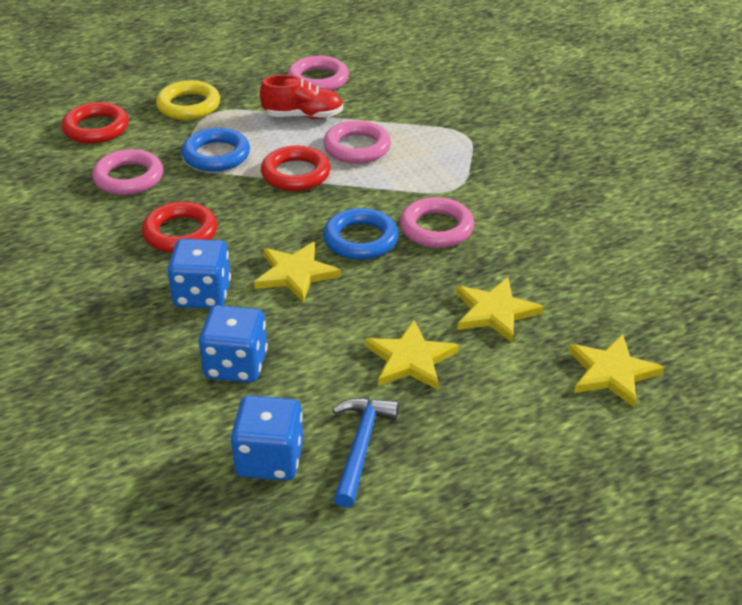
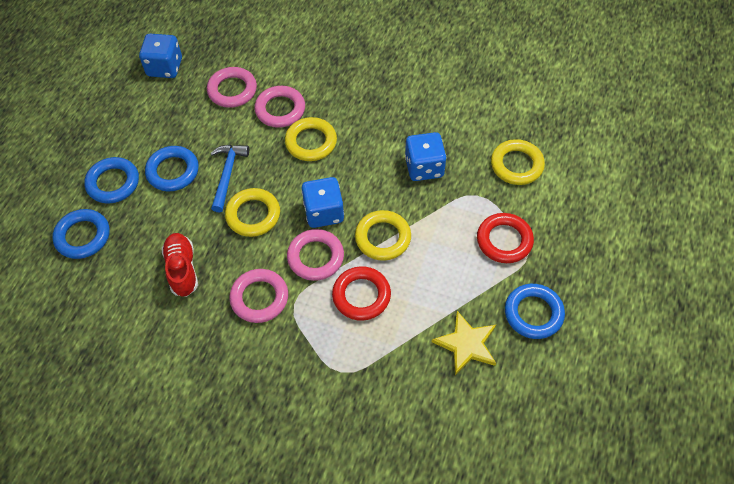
blue ring: [181,128,250,172] [323,208,398,260] = 2 -> [52,209,110,259] [84,157,139,203] [145,146,199,191] [505,284,565,339] = 4
red ring: [62,102,129,144] [142,202,217,253] [261,146,331,191] = 3 -> [332,266,391,321] [477,213,534,263] = 2
yellow ring: [156,80,220,120] = 1 -> [225,188,280,237] [285,117,337,161] [355,210,411,261] [491,139,545,185] = 4
yellow star: [254,242,341,303] [365,320,459,390] [456,277,544,343] [568,334,665,408] = 4 -> [432,311,496,375] = 1

